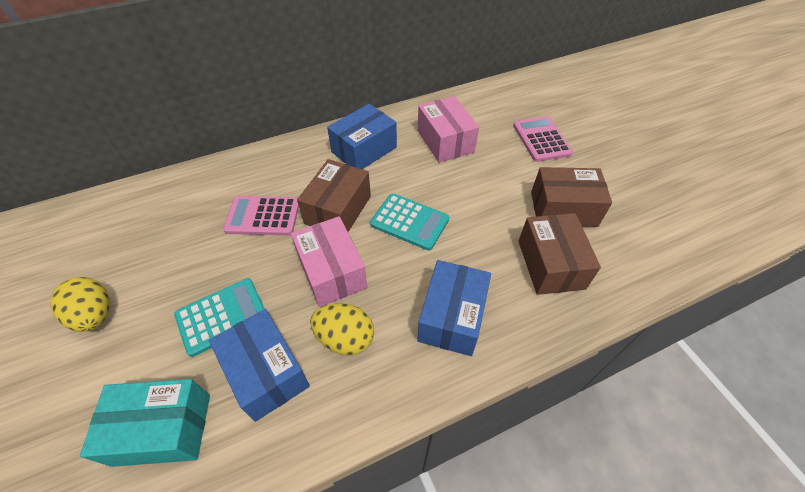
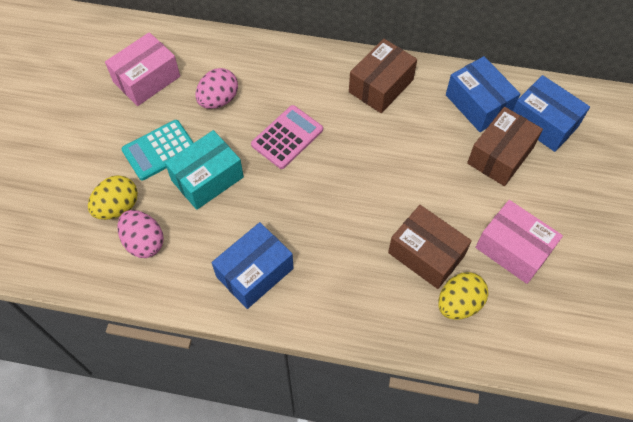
pink calculator: [223,196,299,236] [513,116,573,162] = 2 -> [251,105,323,169] = 1
pink egg: none = 0 -> [118,210,164,258] [195,68,238,109] = 2
turquoise calculator: [174,278,265,357] [370,193,449,251] = 2 -> [122,120,194,180] = 1

